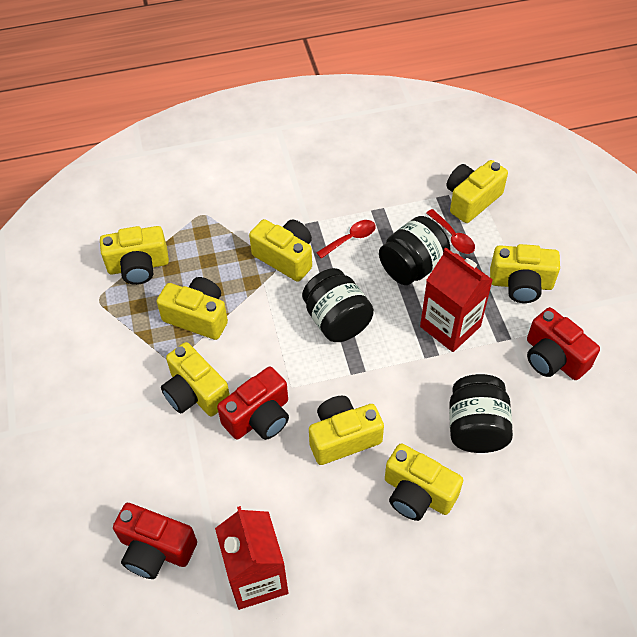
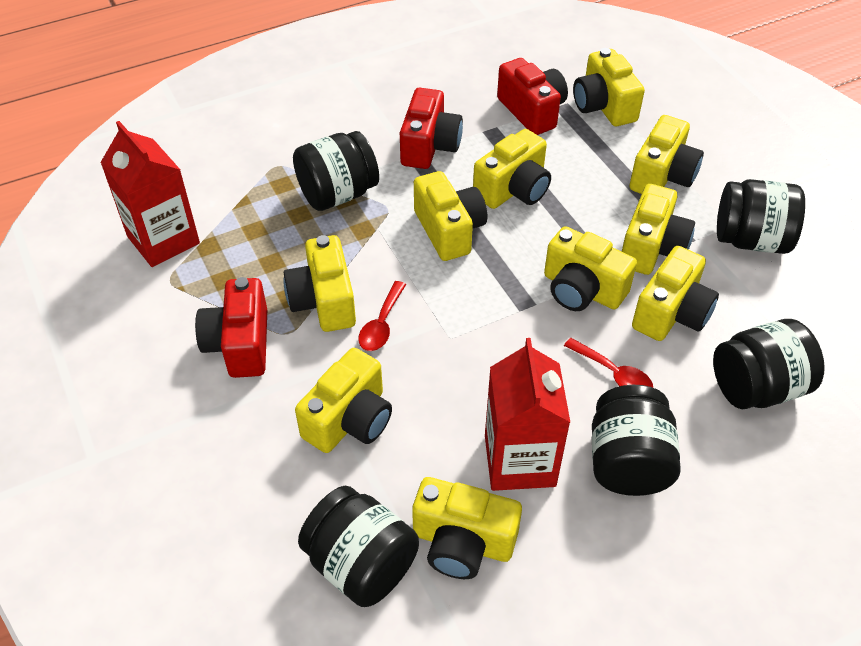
black jar: [302,268,374,342] [379,216,451,285] [449,374,513,453] = 3 -> [293,131,379,211] [298,486,419,607] [592,385,681,496] [713,319,825,409] [717,179,805,254] = 5
yellow camera: [100,226,169,285] [157,277,228,340] [161,342,230,416] [249,219,312,282] [309,396,384,465] [385,443,463,521] [446,160,508,223] [490,244,560,303] = 8 -> [284,235,356,332] [295,348,392,453] [412,477,522,579] [414,171,487,261] [473,129,551,209] [544,226,637,311] [573,48,645,126] [622,184,695,275] [630,115,704,194] [632,246,719,341] = 10

